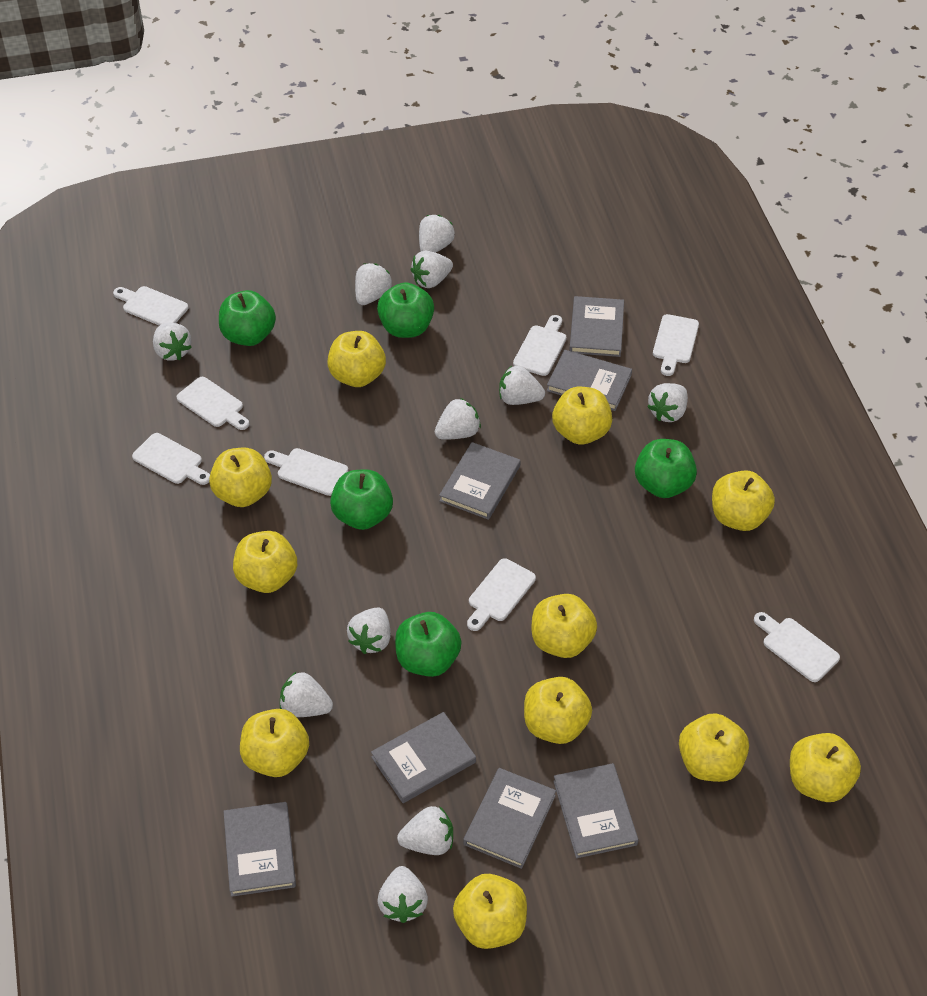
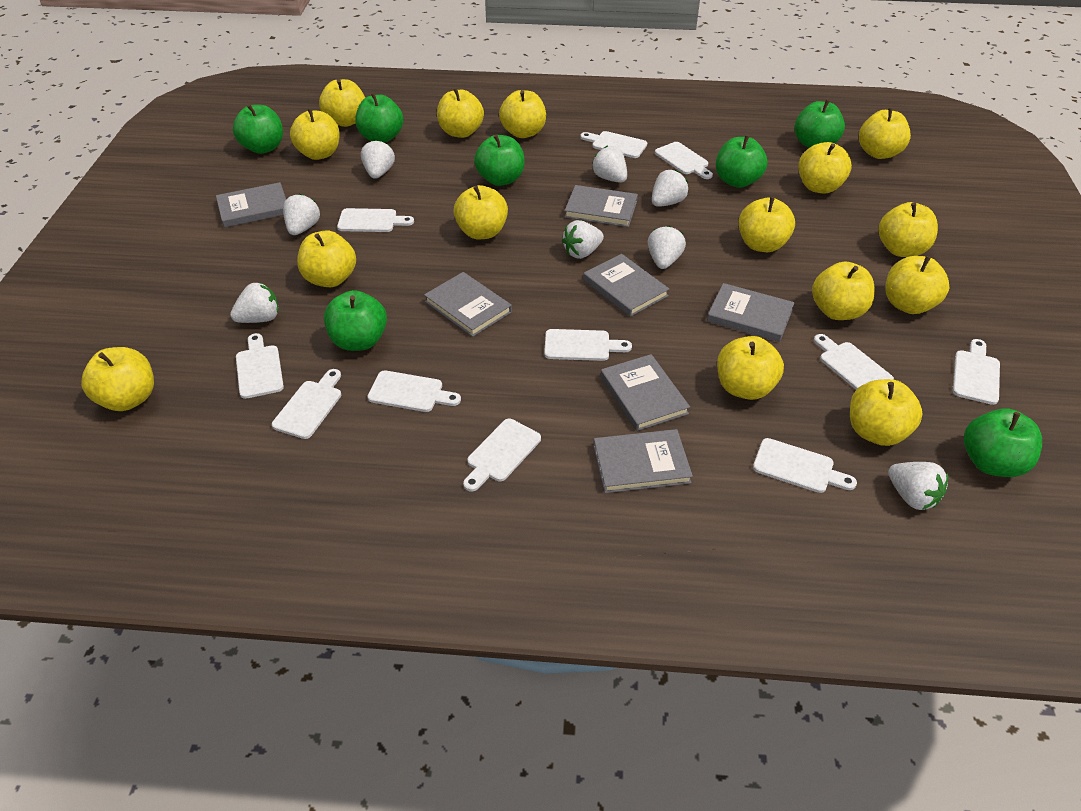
green apple: [219,290,276,346] [330,469,393,530] [377,282,434,338] [395,612,462,677] [635,439,697,498] = 5 -> [233,104,283,154] [324,290,387,351] [355,93,403,143] [474,134,525,186] [716,135,767,188] [795,99,845,148] [964,408,1042,477] = 7
white cutting board: [113,286,188,325] [132,433,210,485] [177,377,249,430] [264,448,348,496] [467,558,536,631] [513,315,566,376] [653,314,699,376] [754,612,840,682] = 8 -> [236,333,284,399] [272,369,341,439] [337,208,414,232] [367,371,461,412] [463,419,541,492] [544,329,632,361] [580,131,647,158] [655,142,713,179] [753,438,857,493] [814,334,894,390] [953,339,1000,405] = 11
white strawberry: [153,323,192,361] [280,671,333,717] [347,607,391,654] [355,263,392,305] [378,866,428,923] [397,806,453,855] [411,251,453,288] [419,215,455,253] [435,398,481,440] [499,366,545,405] [647,383,688,422] = 11 -> [230,283,279,323] [283,193,320,235] [361,140,395,179] [562,220,604,259] [592,146,627,183] [648,226,686,269] [652,170,688,207] [888,462,948,510] = 8
yellow apple: [209,448,272,507] [233,531,297,593] [240,709,309,777] [327,331,386,387] [453,874,527,949] [524,677,592,744] [532,594,597,658] [552,387,612,445] [679,713,749,782] [712,470,775,531] [790,733,861,802] = 11 -> [81,347,154,411] [290,109,340,160] [297,230,356,287] [319,79,365,127] [437,88,484,138] [453,185,508,239] [499,90,546,138] [717,336,784,400] [739,197,795,252] [798,142,852,194] [812,261,875,320] [850,379,923,446] [859,108,911,159] [879,202,938,257] [885,256,950,314] = 15

